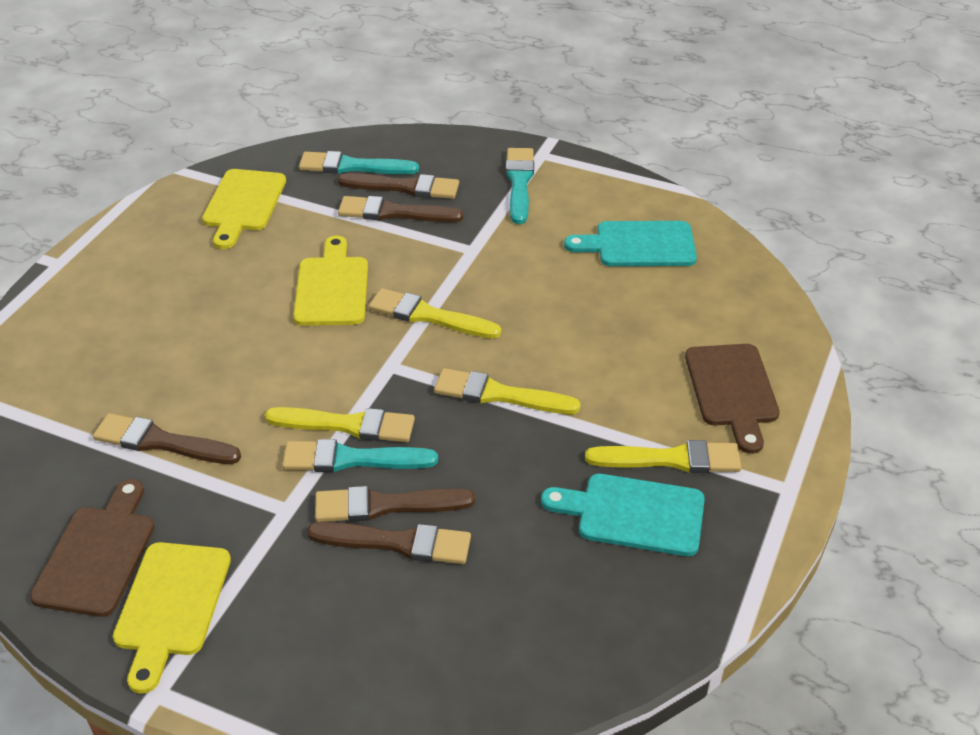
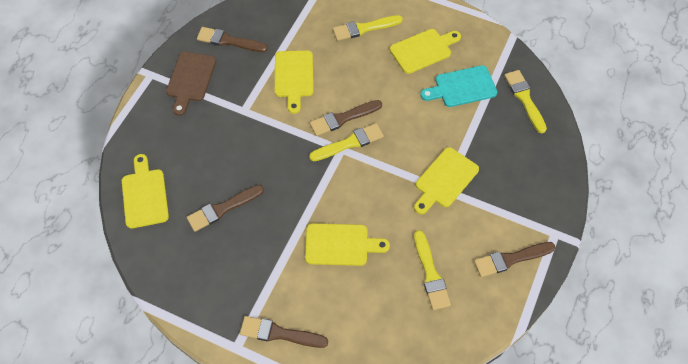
brown cutting board: [30,479,155,617] [685,344,780,454] = 2 -> [166,51,216,116] = 1
turquoise brush: [282,439,438,472] [299,151,419,174] [506,148,534,224] = 3 -> none = 0
turquoise cutting board: [541,474,705,556] [564,221,697,266] = 2 -> [420,65,497,107] = 1
yellow cutting board: [113,542,231,694] [202,169,286,249] [293,235,368,326] = 3 -> [122,154,169,229] [275,50,313,114] [305,223,390,266] [390,29,461,74] [414,147,479,214] = 5

